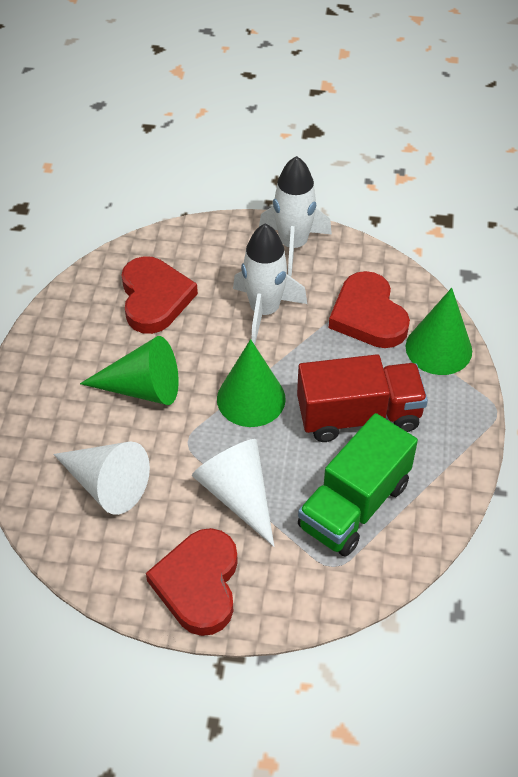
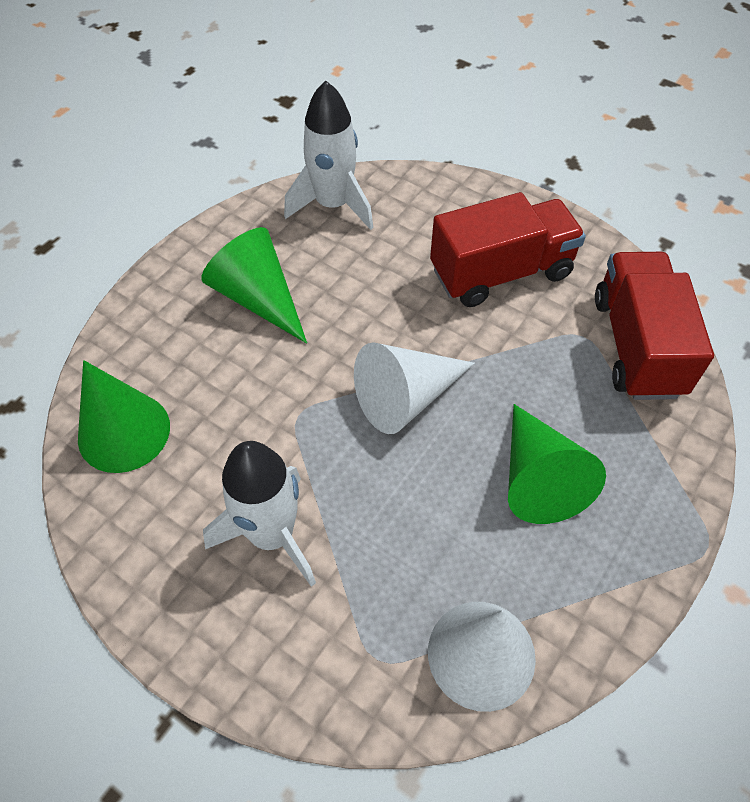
green truck: [298,413,418,557] = 1 -> none = 0
red heart: [121,256,198,334] [146,528,238,636] [329,271,410,348] = 3 -> none = 0
red truck: [297,354,428,442] = 1 -> [430,192,586,307] [595,252,714,400] = 2

